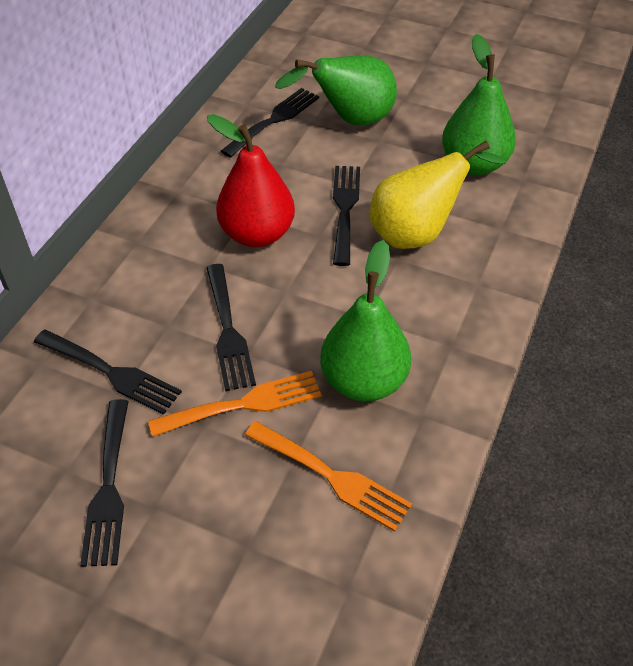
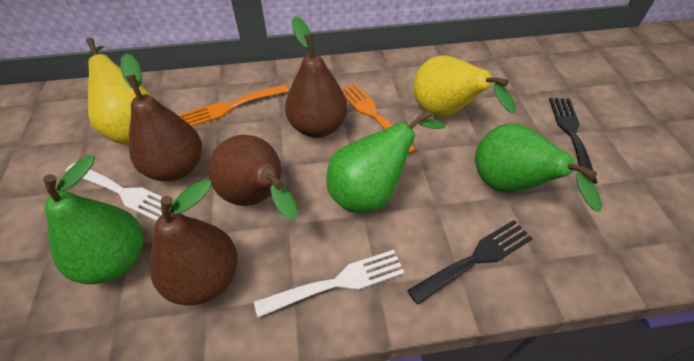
black fork: [34,330,182,415] [80,399,129,567] [206,264,256,391] [221,88,319,158] [333,166,360,266] = 5 -> [407,220,533,305] [549,98,598,184] = 2
brown pear: none = 0 -> [120,53,202,181] [150,179,238,305] [208,135,298,221] [285,17,348,138] = 4
red pear: [207,114,295,247] = 1 -> none = 0
white fork: none = 0 -> [65,163,173,221] [254,250,405,318] = 2
yellow pear: [370,141,507,249] = 1 -> [86,38,155,144] [413,55,516,117] = 2

